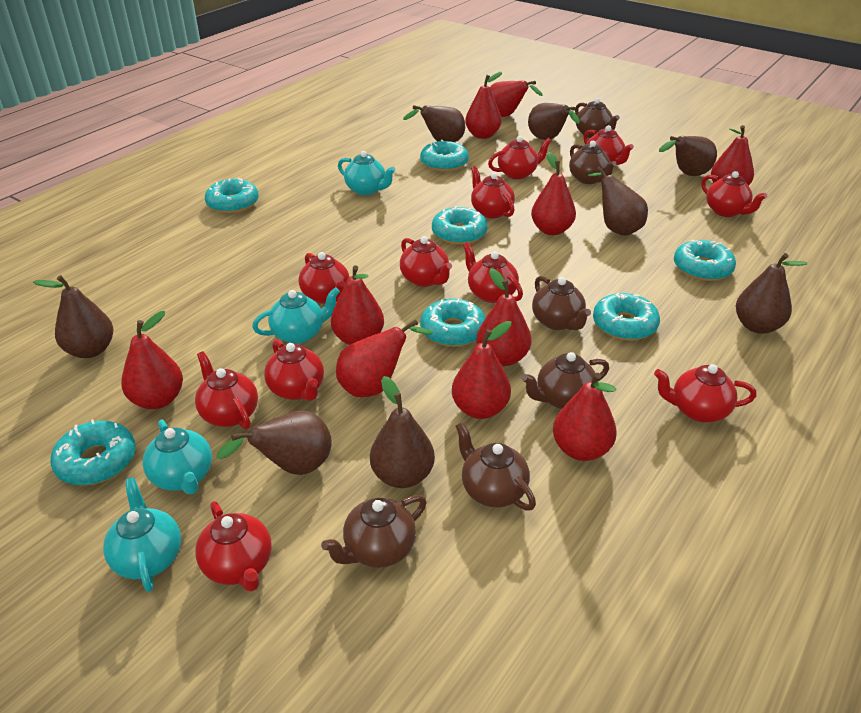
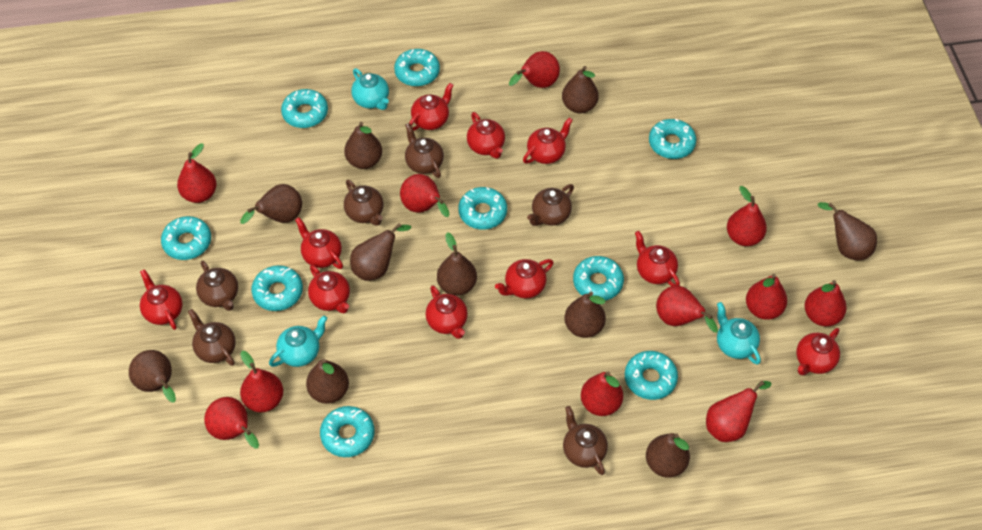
brown pear: [33,275,114,358] [216,411,332,475] [370,376,435,488] [403,105,465,142] [528,103,580,140] [588,166,648,236] [659,136,717,176] [736,253,807,334] = 8 -> [129,350,176,402] [240,184,302,224] [306,359,349,404] [344,122,382,169] [350,223,411,281] [437,232,477,296] [562,66,599,113] [564,292,606,338] [646,433,690,478] [818,202,877,261] = 10
red pear: [121,311,183,409] [331,265,384,345] [336,319,433,397] [452,321,511,419] [465,72,502,139] [476,268,532,366] [490,80,543,117] [531,152,576,235] [553,373,617,461] [711,125,754,186] = 10 -> [177,143,217,203] [204,397,259,448] [240,351,283,412] [400,174,450,217] [509,51,560,88] [581,371,623,416] [656,285,718,333] [706,381,772,442] [727,186,767,246] [746,274,787,320] [805,280,847,326] = 11
red teapot: [195,351,258,429] [195,501,272,591] [264,339,324,401] [299,252,349,304] [400,236,452,287] [463,242,523,303] [471,166,515,219] [488,136,552,179] [583,125,634,165] [654,364,757,423] [701,171,767,217] = 11 -> [140,269,183,330] [295,217,343,269] [308,265,350,313] [409,83,454,131] [426,285,468,339] [467,112,505,159] [495,259,553,298] [523,117,573,164] [635,231,680,286] [796,328,840,375] = 10
turquoise donut: [50,419,136,486] [205,178,259,213] [420,140,469,172] [420,298,485,347] [432,206,488,245] [593,293,660,340] [674,240,736,281] = 7 -> [161,216,211,260] [252,265,303,311] [281,89,328,128] [320,406,375,457] [394,49,440,86] [458,187,507,229] [573,256,624,301] [625,351,678,400] [649,119,696,159] = 9
turquoise teapot: [103,477,181,592] [143,419,212,494] [252,287,340,344] [338,151,396,195] = 4 -> [269,315,327,367] [351,68,389,110] [717,302,761,365] = 3

